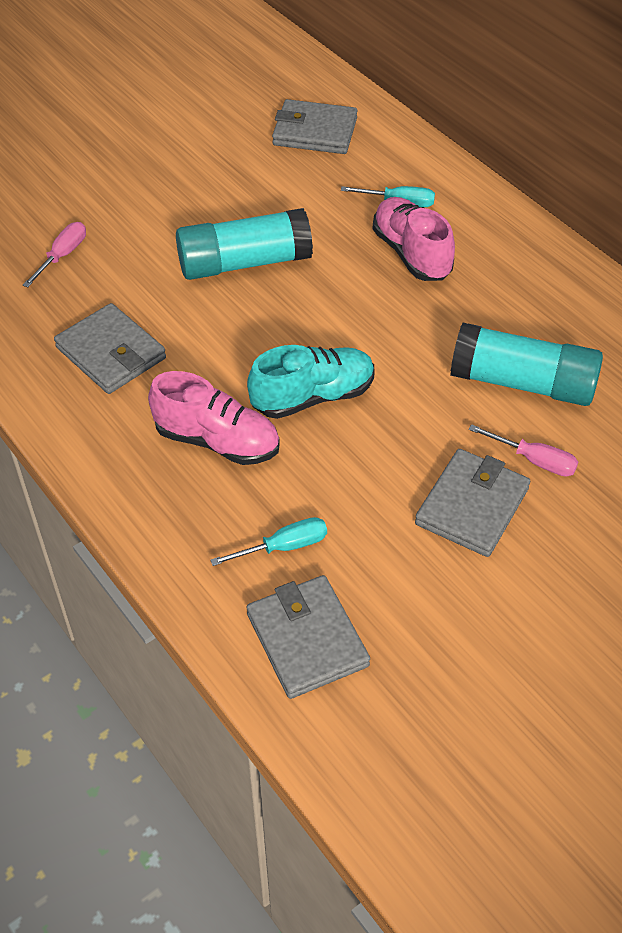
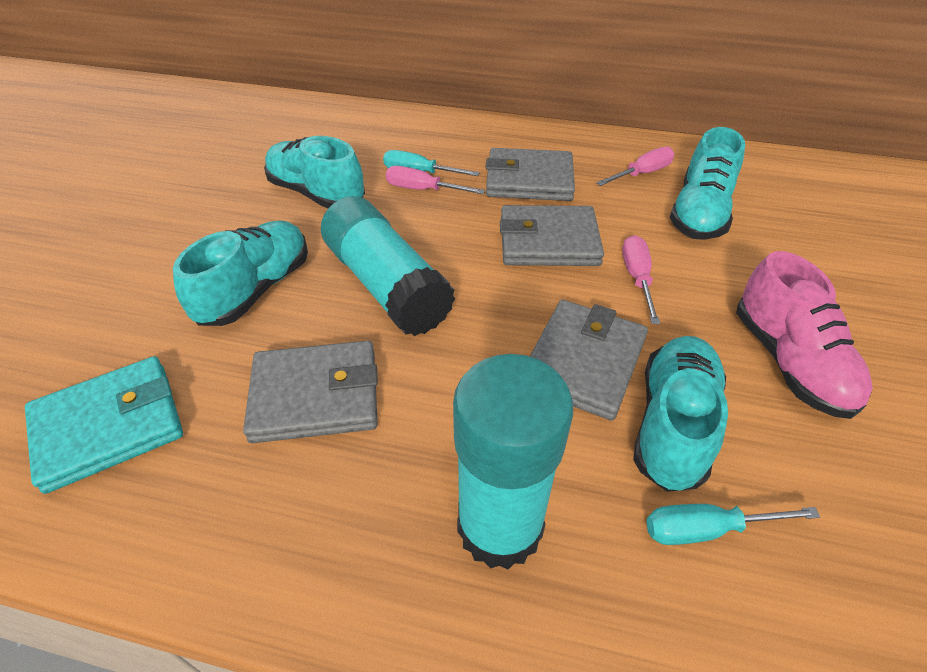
pink screwdriver: [23,222,86,288] [469,424,578,477] = 2 -> [386,166,485,194] [596,147,675,186] [622,235,660,324] = 3
pink shoe: [148,371,280,465] [373,197,455,281] = 2 -> [736,251,873,419] = 1
turquoise shoe: [247,345,374,419] = 1 -> [173,221,308,326] [264,136,365,208] [633,336,728,492] [669,127,745,240] = 4
turquoise wallet: none = 0 -> [25,356,183,494] = 1

